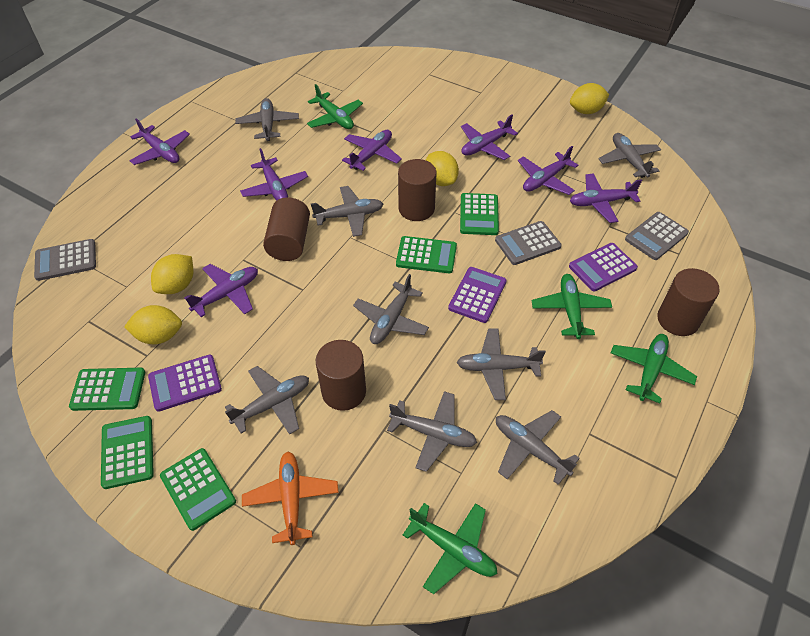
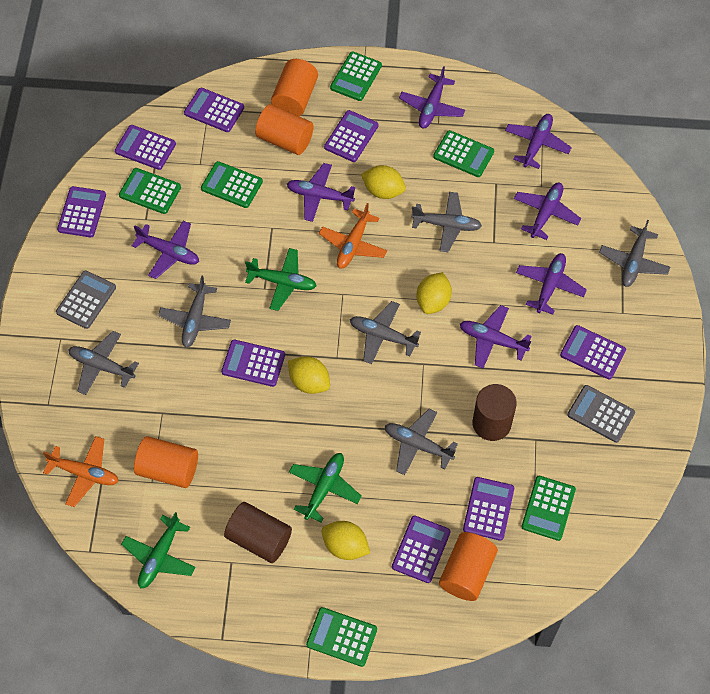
brown cylinder: [263,197,310,261] [316,340,366,411] [398,159,436,221] [657,268,720,336] = 4 -> [224,502,292,563] [472,384,517,441] = 2
green calculator: [69,368,145,411] [101,416,154,489] [160,448,236,531] [396,236,457,273] [460,193,499,235] = 5 -> [119,168,181,214] [201,161,263,208] [306,607,377,667] [330,51,382,101] [433,130,494,177] [521,476,576,541] = 6
green plane: [307,84,363,129] [403,503,497,594] [532,274,612,339] [611,334,697,403] = 4 -> [121,512,196,589] [245,248,316,311] [289,453,362,523] = 3
grey calculator: [34,239,96,281] [495,221,562,265] [625,212,689,260] = 3 -> [56,271,116,329] [567,385,635,443] = 2
grey plane: [225,366,309,435] [235,98,299,141] [311,186,383,237] [353,274,429,344] [387,391,477,472] [457,328,546,400] [496,410,580,485] [598,133,661,178] = 8 -> [68,331,139,395] [158,275,231,347] [350,301,421,364] [385,409,458,475] [411,192,482,252] [599,220,670,287] = 6
orange cylinder: none = 0 -> [134,436,198,488] [255,104,314,155] [271,59,318,116] [439,532,498,601] = 4
orange plane: [242,452,339,545] = 1 -> [43,436,119,507] [319,203,387,268] = 2
purple calculator: [148,355,222,412] [448,267,507,323] [569,243,638,292] = 3 -> [57,186,106,237] [115,125,176,170] [184,88,244,132] [221,340,285,387] [324,110,378,162] [392,516,450,583] [463,477,514,541] [560,325,626,379] = 8

